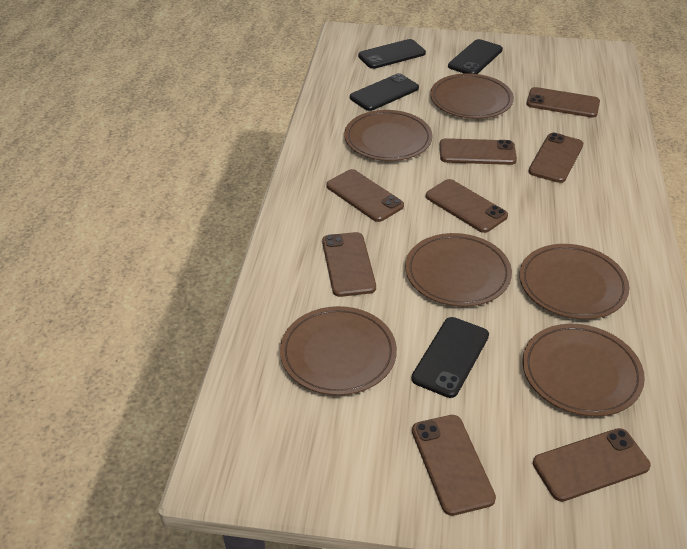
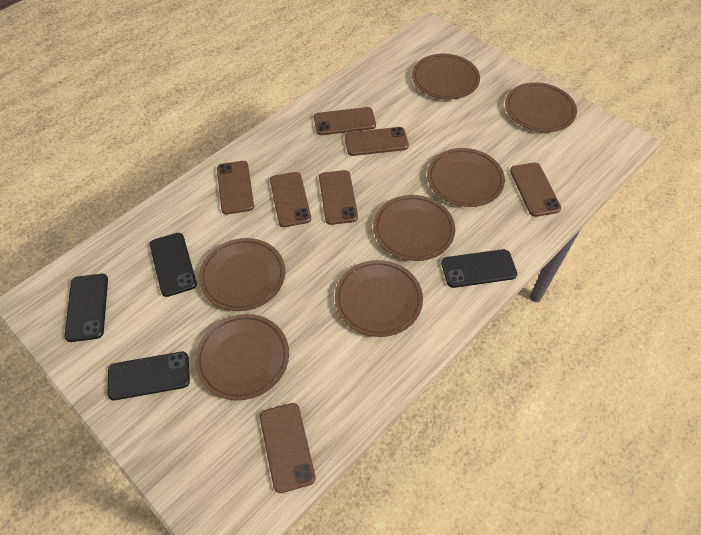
brown phone: [322,232,376,297] [326,169,404,222] [412,415,496,516] [426,179,508,233] [440,138,517,165] [526,87,600,118] [528,133,583,183] [533,428,651,502] = 8 -> [217,161,254,214] [260,403,316,493] [270,172,311,227] [314,107,376,135] [319,170,358,225] [345,127,409,156] [510,163,561,217] = 7
brown plate: [280,306,397,395] [344,110,433,161] [405,233,512,307] [430,73,514,119] [520,244,629,319] [522,324,645,417] = 6 -> [195,314,289,400] [199,238,285,311] [335,260,423,337] [373,195,455,261] [412,54,480,100] [427,148,505,207] [505,82,577,132] = 7

